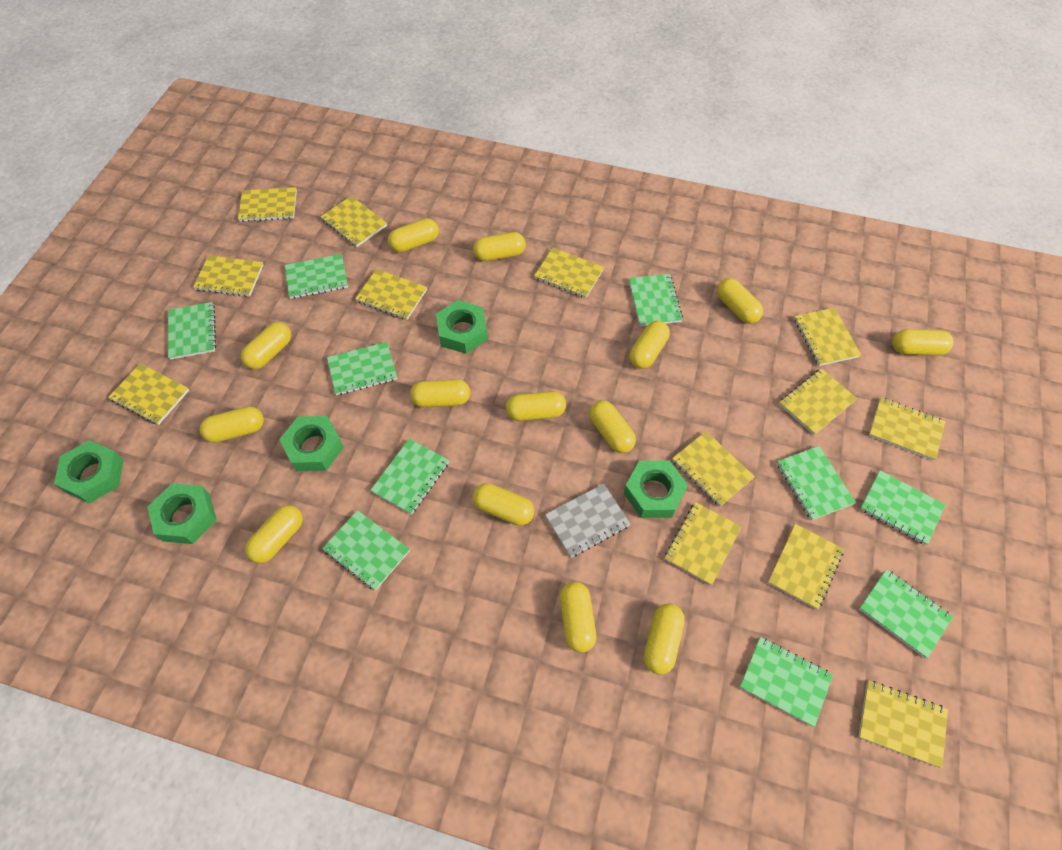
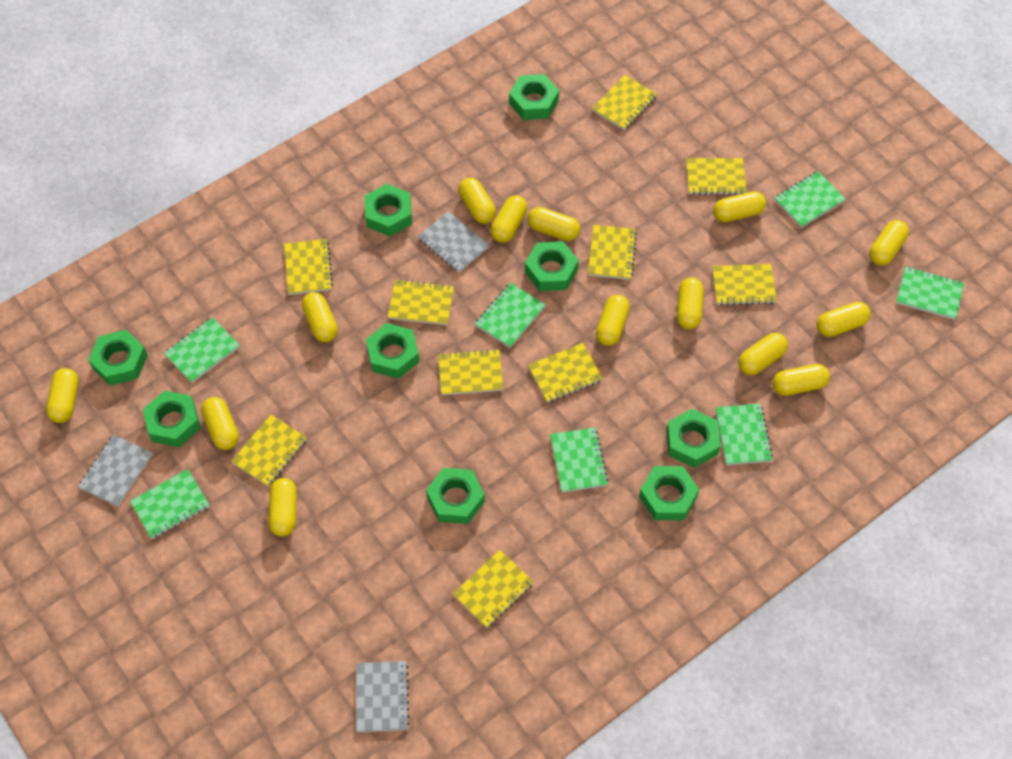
green notebook: [168,302,216,360] [285,254,348,299] [322,510,410,591] [327,342,397,395] [370,439,449,515] [629,274,683,326] [740,637,833,727] [777,446,856,521] [859,569,953,658] [860,470,945,545] = 10 -> [130,469,210,539] [164,317,240,383] [475,283,546,348] [550,427,608,493] [716,403,773,465] [774,171,846,228] [896,266,964,320] = 7
green nut: [54,440,123,503] [147,483,217,544] [279,416,344,471] [436,300,488,354] [624,461,688,518] = 5 -> [88,330,148,386] [143,391,201,447] [365,184,412,236] [366,323,419,379] [426,468,485,524] [509,74,559,120] [525,241,579,291] [639,466,699,520] [666,409,720,468] = 9
grey notebook: [545,484,631,557] = 1 -> [78,435,153,506] [356,661,410,732] [418,211,489,272] = 3
yellow notebook: [108,363,189,425] [193,255,263,297] [238,187,297,222] [321,196,387,247] [355,269,427,320] [534,248,604,299] [665,502,742,585] [672,431,755,506] [768,524,844,610] [779,368,857,435] [794,308,861,366] [858,680,948,768] [869,397,945,461] = 13 -> [231,415,307,486] [284,239,333,295] [388,279,454,325] [438,349,503,395] [453,550,534,628] [528,343,603,403] [588,225,637,280] [592,75,657,130] [686,158,747,195] [712,264,777,305] = 10

